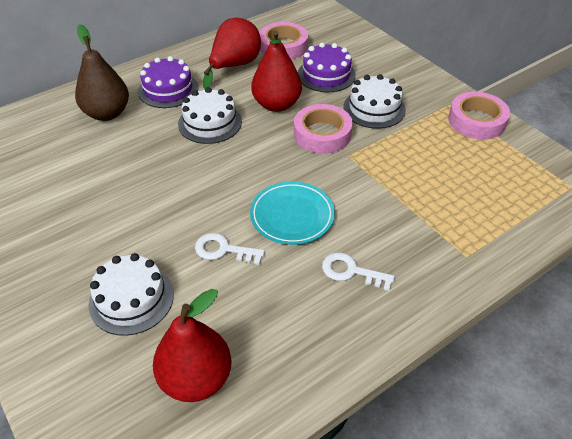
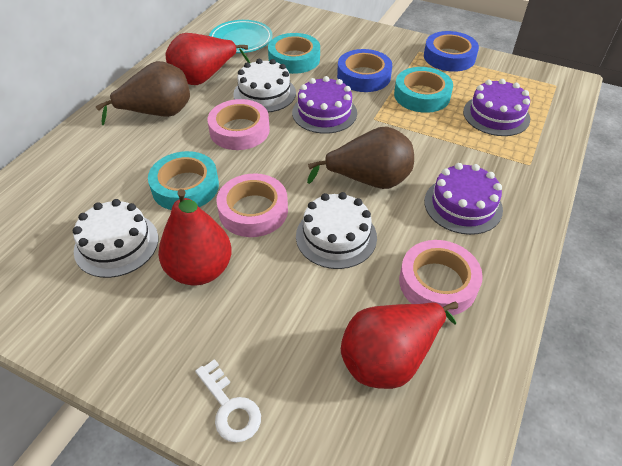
blue tape: none = 0 -> [337,49,392,92] [424,31,479,72] = 2
brown pear: [75,25,129,121] = 1 -> [96,61,190,125] [307,127,414,189] = 2
purple cake: [138,56,198,108] [298,42,356,92] = 2 -> [292,76,357,134] [424,163,503,235] [463,79,530,136] = 3
turquoise tape: none = 0 -> [148,151,219,210] [268,33,320,74] [394,67,453,113] = 3
white key: [195,233,265,265] [322,252,395,291] = 2 -> [195,359,261,443] = 1

